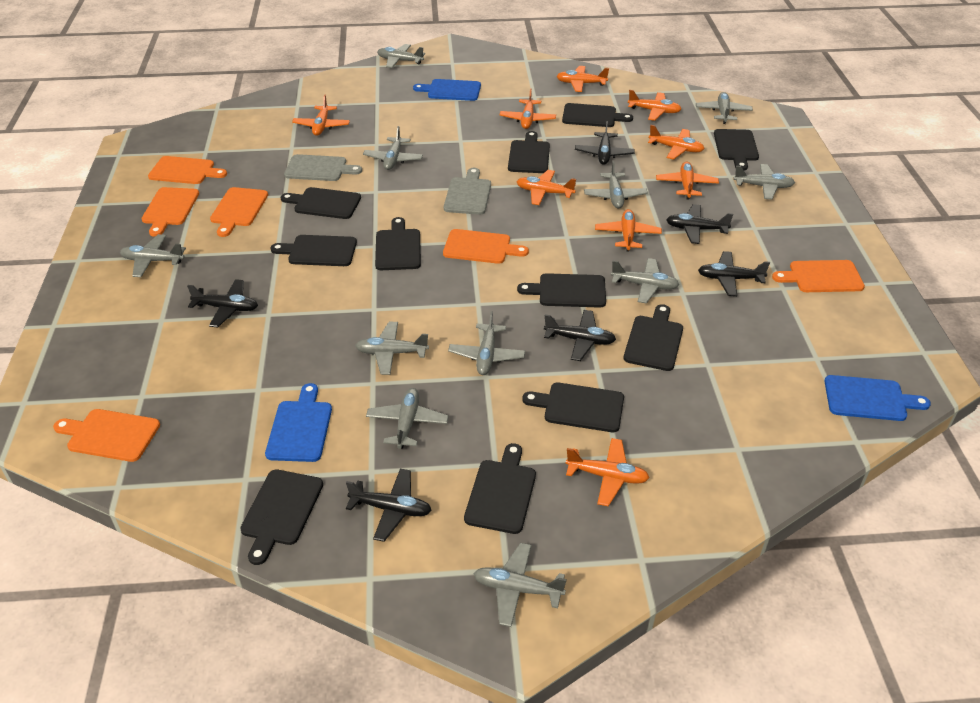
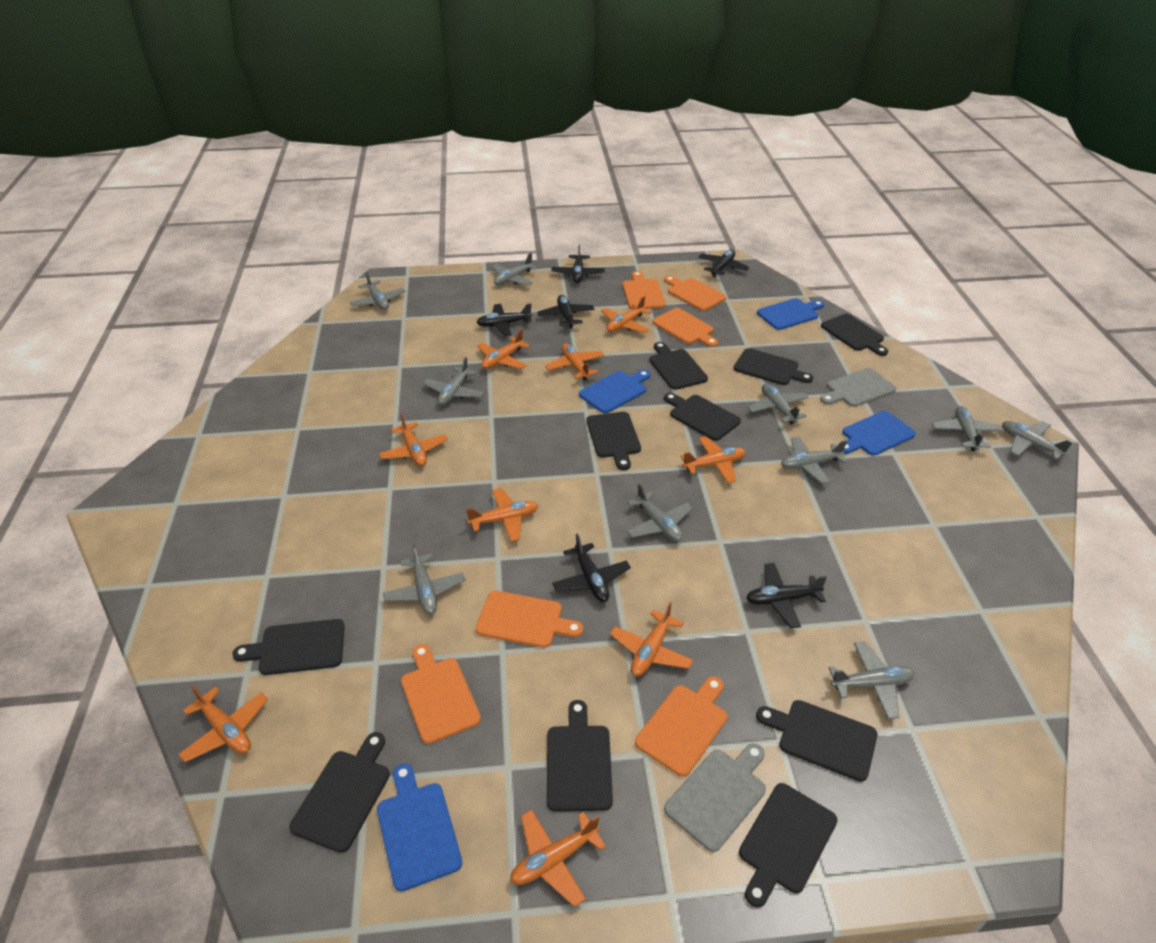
black cutting board: [240,470,323,565] [271,235,357,266] [281,187,361,219] [375,217,421,270] [464,443,536,534] [508,131,550,173] [517,273,606,308] [522,383,624,432] [562,103,633,127] [624,304,683,371] [714,129,759,171] = 11 -> [233,619,345,675] [289,732,390,853] [547,700,613,812] [586,412,641,470] [649,342,708,390] [664,393,741,441] [733,348,813,385] [739,783,837,907] [756,700,877,782] [821,314,888,356] = 10
blue cutting board: [265,383,332,462] [413,79,481,101] [824,375,931,421] = 3 -> [377,764,462,892] [579,370,650,413] [757,298,824,330] [842,411,916,456] = 4
grey plane: [120,234,186,277] [355,322,429,375] [363,126,423,170] [366,388,449,449] [377,44,425,68] [448,311,525,375] [474,543,567,627] [584,161,648,209] [611,258,679,304] [696,92,753,124] [733,164,795,200] = 11 -> [350,272,405,310] [383,544,465,614] [423,357,484,405] [492,253,538,286] [626,483,693,542] [748,383,809,424] [781,437,848,484] [829,641,915,719] [932,406,1003,451] [1002,421,1073,459] = 10

